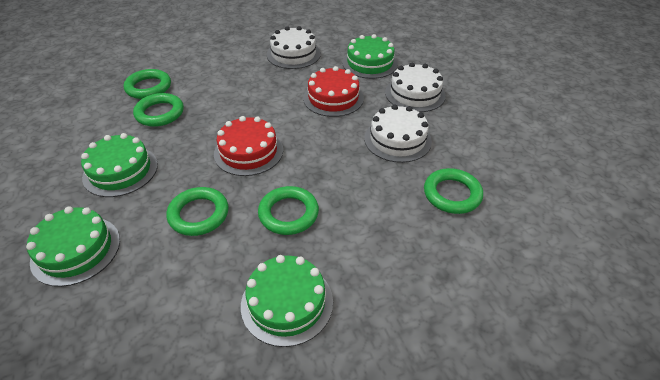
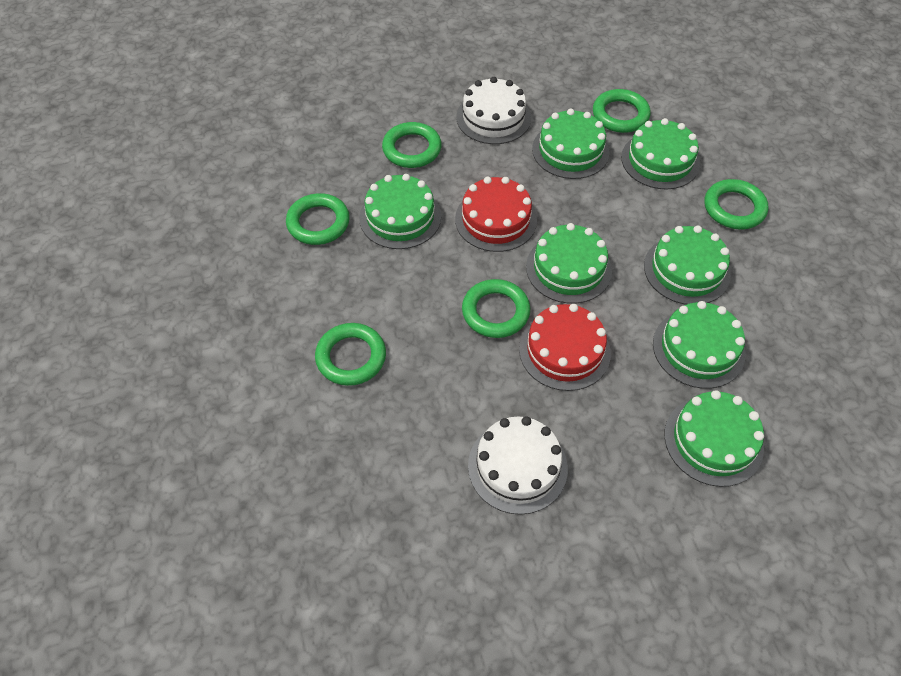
green cake: [26,206,120,287] [81,133,158,197] [241,255,333,347] [342,34,398,79] = 4 -> [359,174,441,249] [526,223,612,304] [532,109,609,179] [621,118,700,189] [644,225,731,305] [653,301,745,389] [664,390,764,487] = 7
green ring: [124,69,171,99] [133,93,184,127] [166,187,229,236] [258,186,319,235] [424,168,483,214] = 5 -> [286,193,350,245] [315,323,386,386] [382,122,442,168] [462,279,530,338] [593,89,651,133] [705,179,768,229] = 6
white cake: [267,26,321,69] [364,104,432,163] [385,62,446,112] = 3 -> [456,77,531,144] [468,416,568,515] = 2

